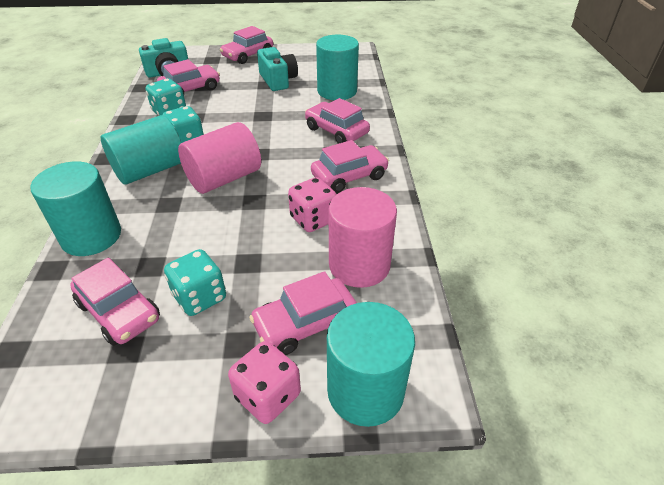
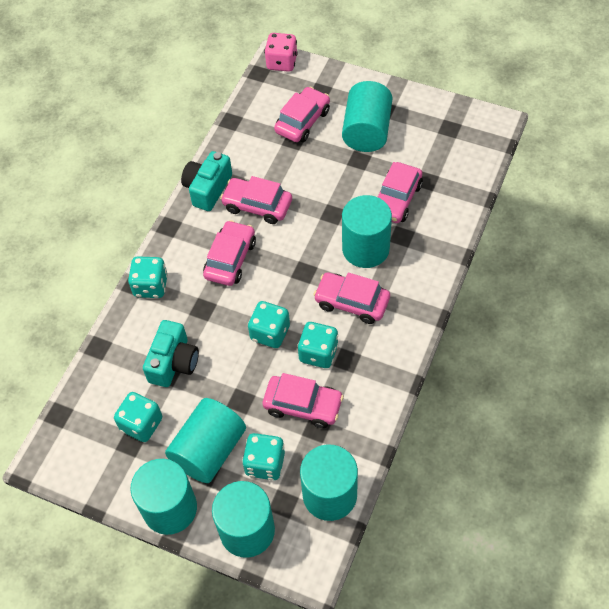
pink cylinder: [178,122,261,194] [329,187,397,288] = 2 -> none = 0
pink dice: [228,341,301,424] [288,177,337,232] = 2 -> [264,33,298,72] = 1
turquoise cylinder: [30,161,121,256] [101,115,181,185] [316,35,359,100] [327,302,415,427] = 4 -> [130,459,197,535] [165,398,246,483] [212,481,275,558] [300,444,358,521] [342,81,392,152] [342,195,392,268] = 6
turquoise dice: [146,79,186,116] [162,106,204,143] [164,249,226,316] = 3 -> [114,392,162,442] [128,256,168,298] [242,433,285,480] [248,301,290,348] [297,322,338,368] = 5

